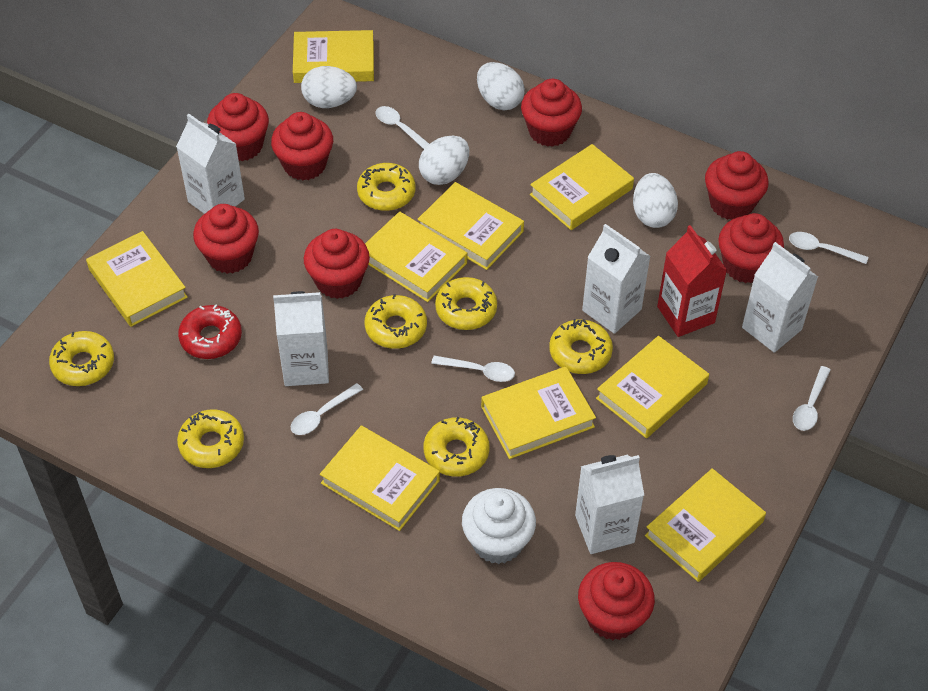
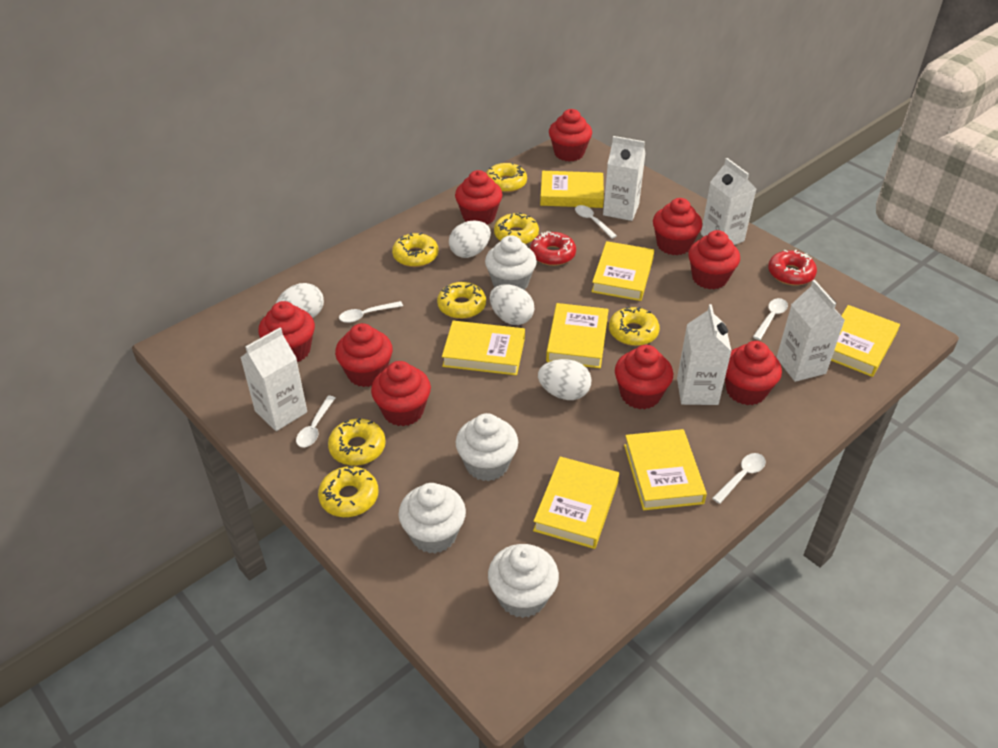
red carton: [657,225,727,337] = 1 -> none = 0
red cupcake: [193,204,259,274] [207,93,269,161] [271,112,333,180] [304,229,370,299] [521,79,582,147] [578,562,655,640] [705,151,769,220] [718,213,784,283] = 8 -> [258,301,315,362] [335,323,393,387] [371,361,431,426] [455,170,503,224] [549,109,592,162] [615,345,673,409] [653,198,702,255] [688,230,740,289] [725,341,782,405] = 9
red donut: [178,304,242,359] = 1 -> [530,231,576,266] [768,249,817,285] = 2
white cupcake: [462,488,536,564] = 1 -> [399,483,466,553] [456,413,518,481] [485,235,537,290] [488,544,559,618] = 4
yellow book: [86,231,188,327] [293,30,374,83] [320,426,440,531] [365,211,467,302] [418,182,524,270] [481,366,596,459] [530,144,634,230] [596,336,709,438] [645,468,766,582] = 9 -> [442,321,525,375] [533,456,619,549] [540,171,604,208] [546,303,609,368] [591,241,654,301] [624,429,707,510] [831,305,900,377] = 7

